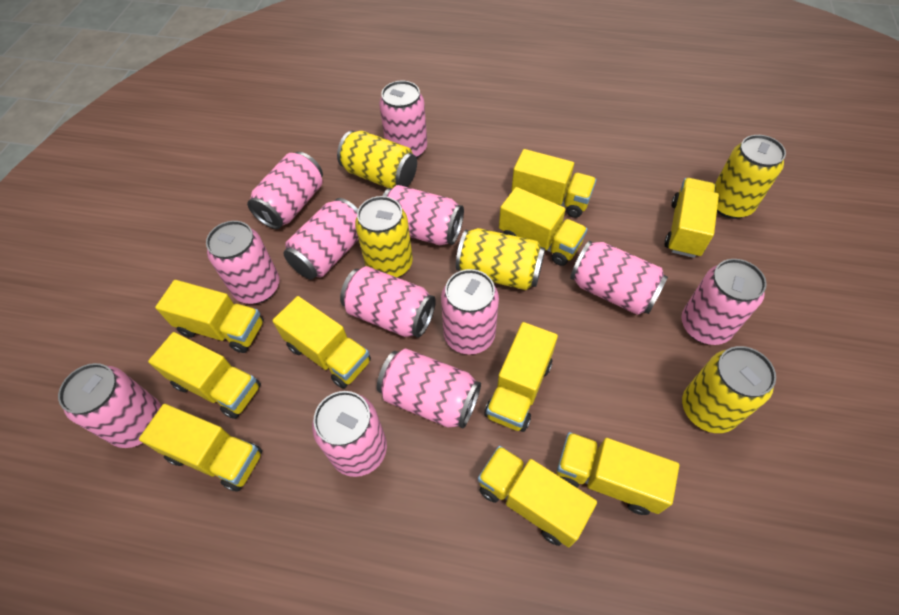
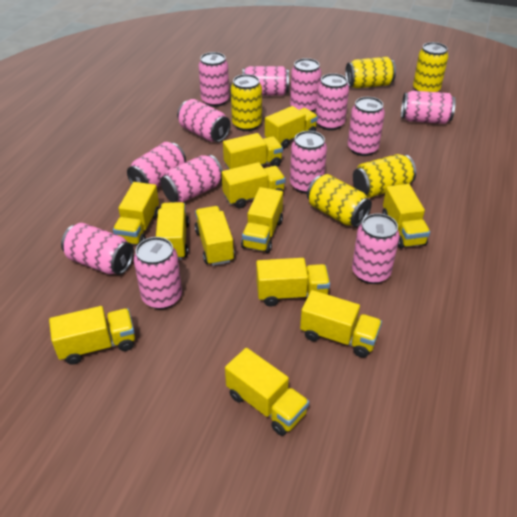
pink can: [58,363,161,448] [206,221,279,304] [247,152,323,229] [283,198,359,280] [312,391,387,477] [340,266,436,338] [377,348,481,429] [379,80,427,158] [383,185,464,245] [441,269,499,355] [570,240,668,315] [681,259,767,345] = 12 -> [61,223,134,275] [127,142,186,188] [134,237,182,309] [160,155,223,202] [177,99,231,142] [199,52,229,107] [242,66,289,96] [290,58,322,112] [290,131,327,194] [316,73,349,131] [348,97,385,156] [352,213,400,284] [401,91,456,124] = 13
yellow truck: [139,404,262,492] [148,332,261,419] [155,280,264,353] [272,296,371,389] [478,446,597,547] [485,322,558,432] [499,187,587,266] [512,149,597,218] [557,432,679,515] [664,178,719,258] = 10 -> [49,306,135,365] [113,182,159,245] [156,202,189,260] [195,206,235,266] [222,162,286,209] [223,133,283,169] [225,348,309,436] [241,187,283,253] [256,258,330,306] [265,106,318,149] [300,290,382,358] [382,184,430,249] = 12

